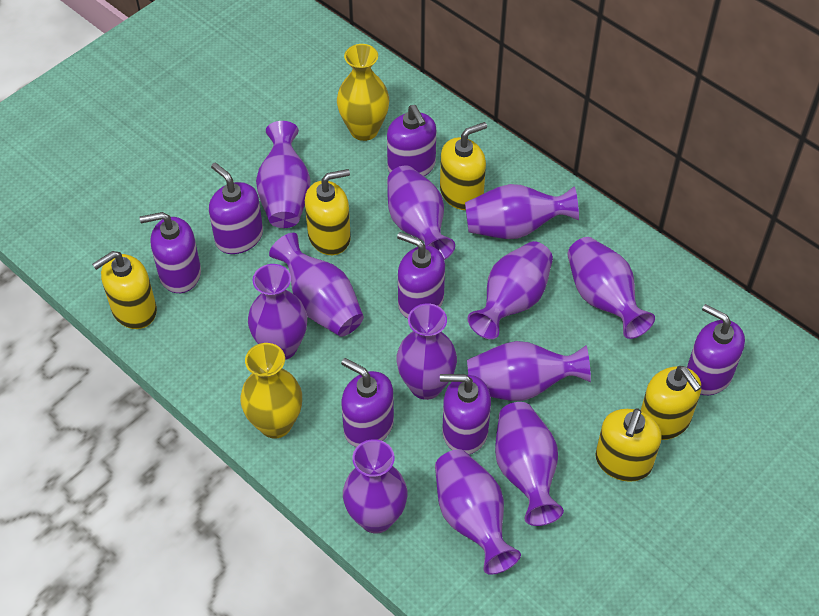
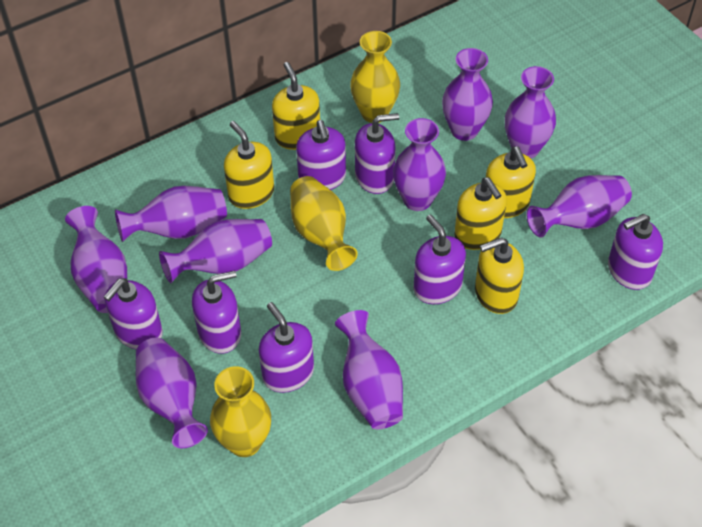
purple vase: [248,264,307,360] [256,121,311,228] [269,233,364,337] [343,439,407,533] [387,165,455,260] [396,303,457,400] [435,449,521,575] [465,184,579,239] [467,241,553,339] [467,341,591,401] [495,402,564,526] [567,237,655,339] = 12 -> [65,206,127,313] [115,186,227,242] [136,338,208,448] [159,219,272,283] [335,310,403,429] [393,118,446,211] [442,48,493,141] [505,66,556,158] [526,175,632,238] = 9
yellow vase: [240,343,302,438] [337,44,389,141] = 2 -> [210,366,271,457] [290,176,358,271] [350,31,400,123] = 3

